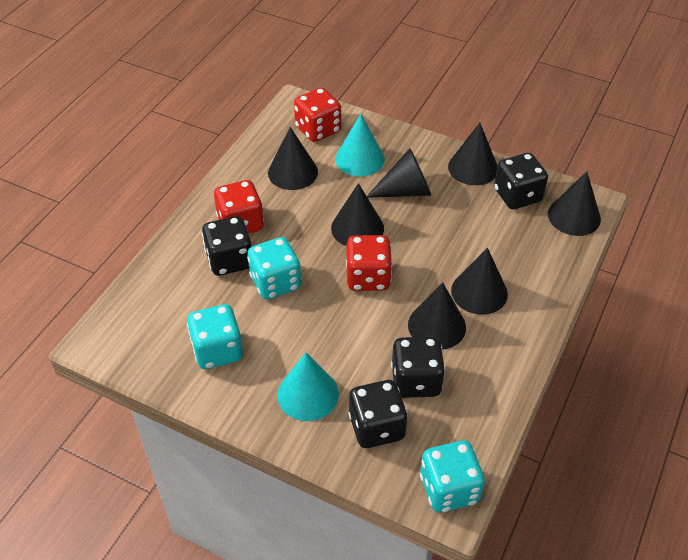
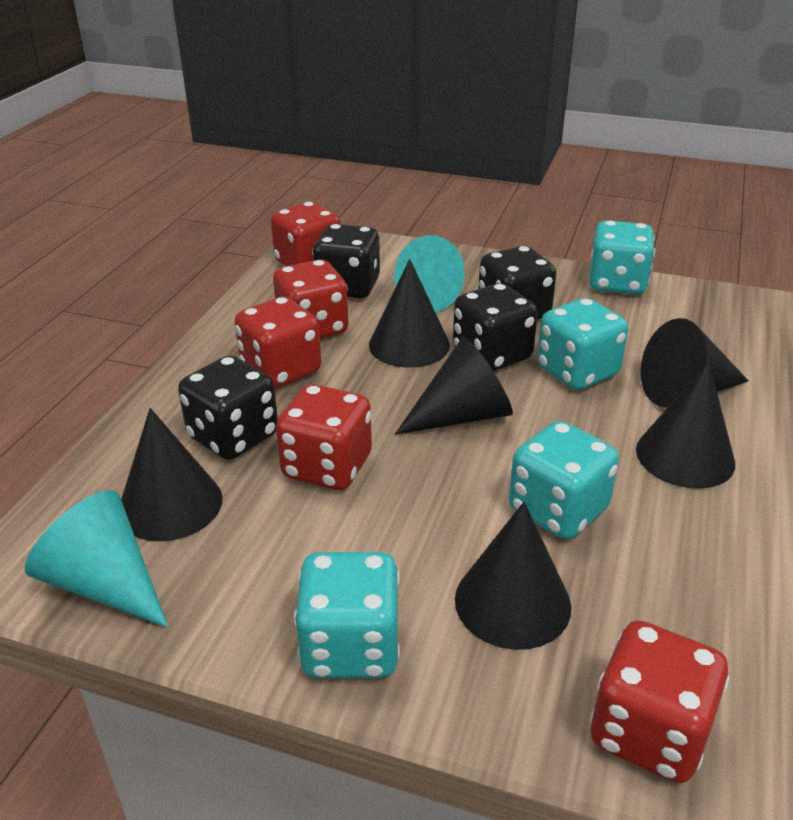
black cone: [268,127,318,190] [331,183,384,246] [367,148,432,198] [408,282,466,350] [448,123,498,185] [451,248,508,315] [548,171,601,236] = 7 -> [121,408,222,541] [369,259,450,368] [395,337,513,435] [455,502,571,650] [636,362,735,489] [640,318,749,408] = 6
red dice: [214,180,264,234] [294,88,341,142] [346,235,393,291] = 3 -> [235,296,321,388] [271,202,341,266] [273,260,349,339] [276,384,372,490] [590,620,729,783] = 5
turquoise dice: [187,304,243,369] [247,237,301,300] [420,440,485,513] = 3 -> [294,552,400,678] [509,421,619,539] [537,298,628,390] [589,221,655,295] = 4

